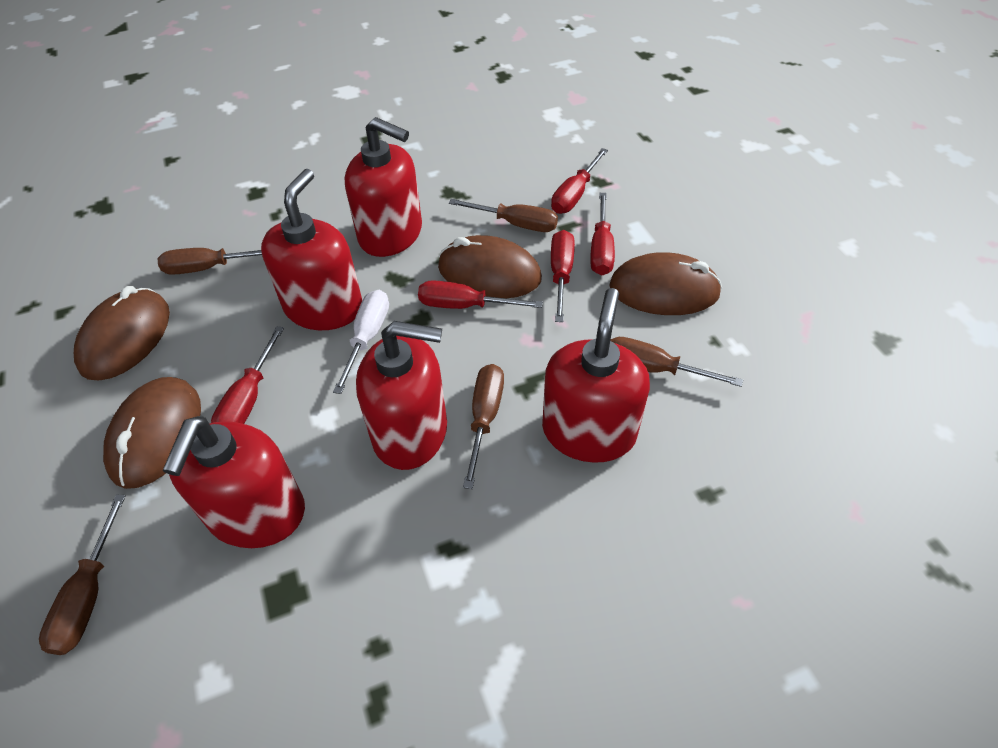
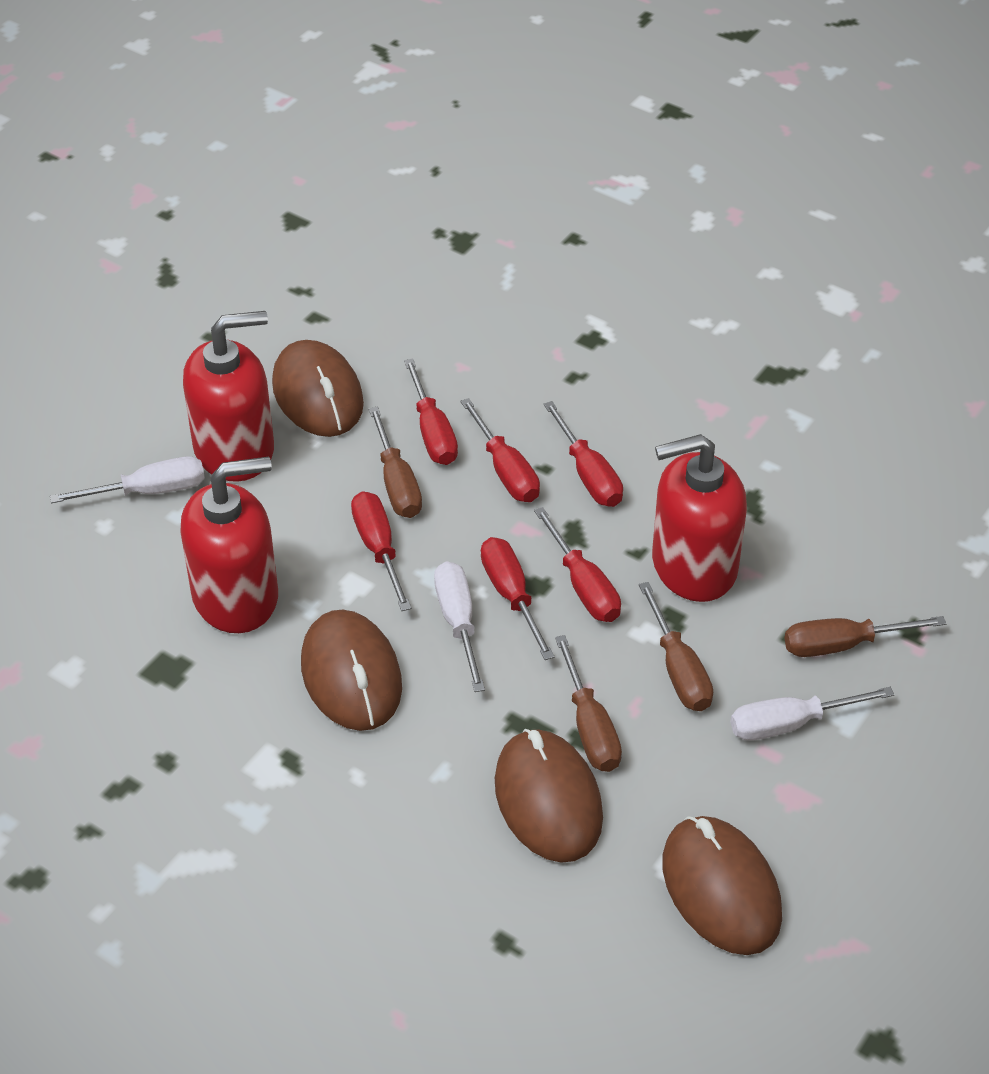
brown screwdriver: [39,495,126,655] [157,248,262,275] [449,199,558,232] [463,364,504,489] [610,337,743,387] = 5 -> [369,407,422,518] [555,635,622,772] [639,582,713,711] [784,616,946,657] = 4
red screwdriver: [211,326,284,424] [418,280,543,309] [551,148,608,214] [551,230,575,322] [590,193,615,275] = 5 -> [351,491,411,611] [404,358,458,465] [460,398,540,502] [481,537,555,660] [534,507,621,622] [544,401,623,507] = 6
red soap dispenser: [162,416,305,548] [261,169,362,330] [345,117,422,257] [356,321,447,470] [542,288,650,463] = 5 -> [181,457,278,633] [183,311,274,482] [652,434,747,602] = 3
white screwdriver: [333,290,389,394] = 1 -> [50,456,205,503] [434,561,485,692] [730,687,894,741] = 3

